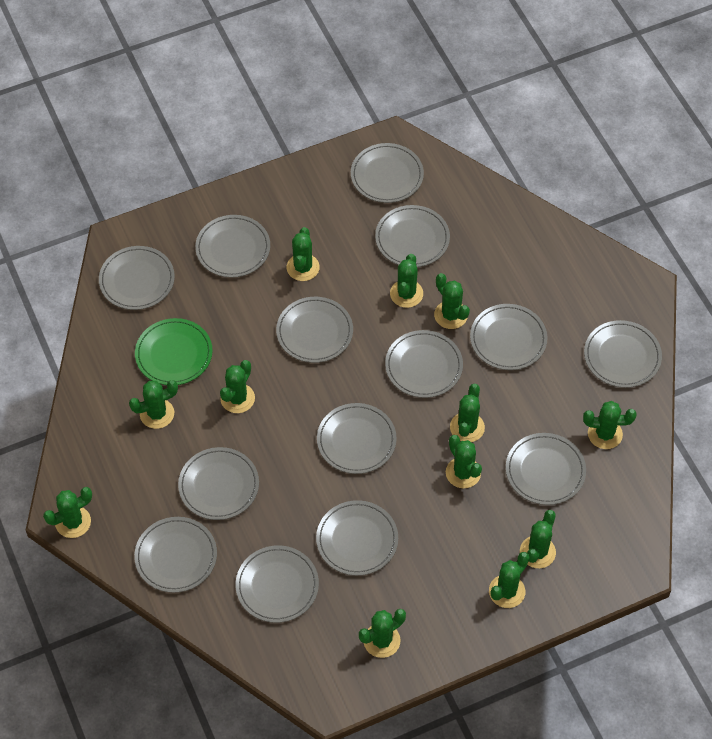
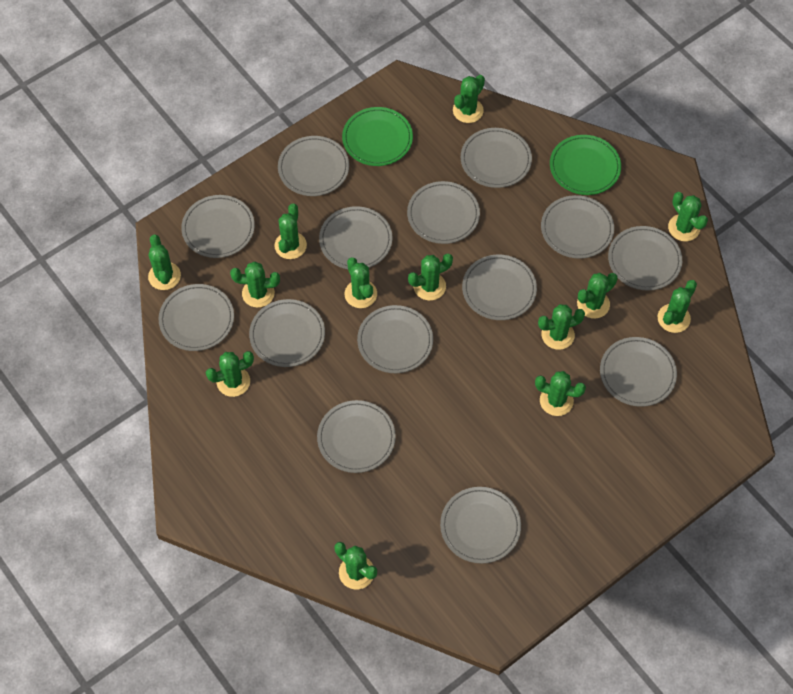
green cactus: [43,487,92,538] [129,380,178,429] [220,360,255,413] [287,227,320,281] [359,609,406,658] [390,254,423,308] [434,273,470,329] [446,435,482,488] [450,384,485,442] [489,552,529,608] [520,510,556,568] [583,401,637,449] = 12 -> [148,234,181,290] [206,351,254,397] [230,262,280,308] [274,204,307,259] [334,542,377,590] [345,257,377,308] [408,254,453,301] [453,75,485,123] [535,371,586,416] [538,304,585,350] [577,273,618,318] [658,280,697,333] [668,192,708,241] = 13
green plate: [135,318,213,385] = 1 -> [342,107,413,166] [550,135,621,195] = 2

